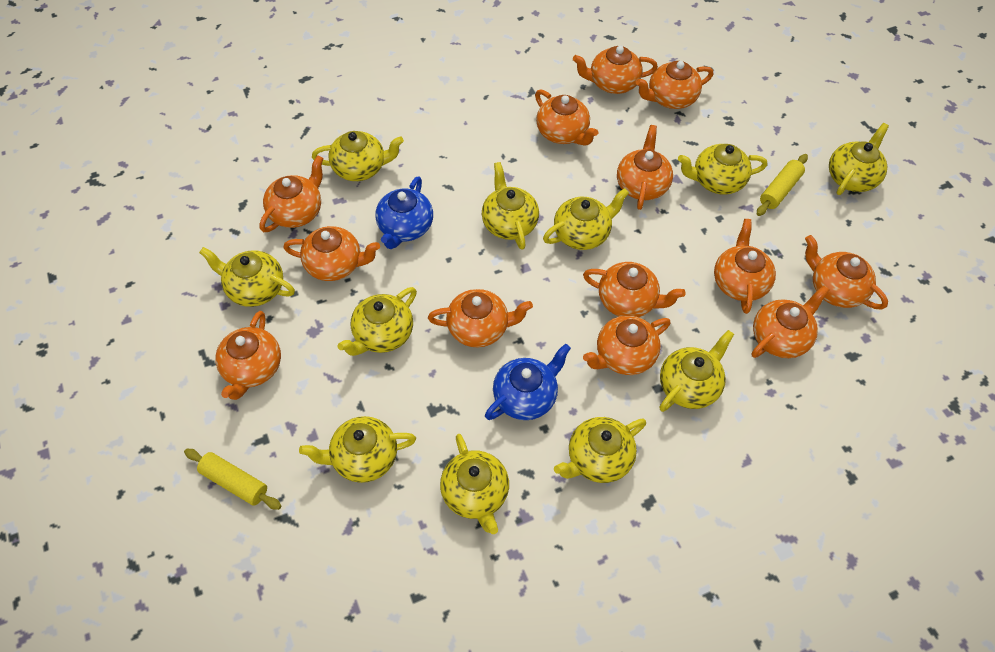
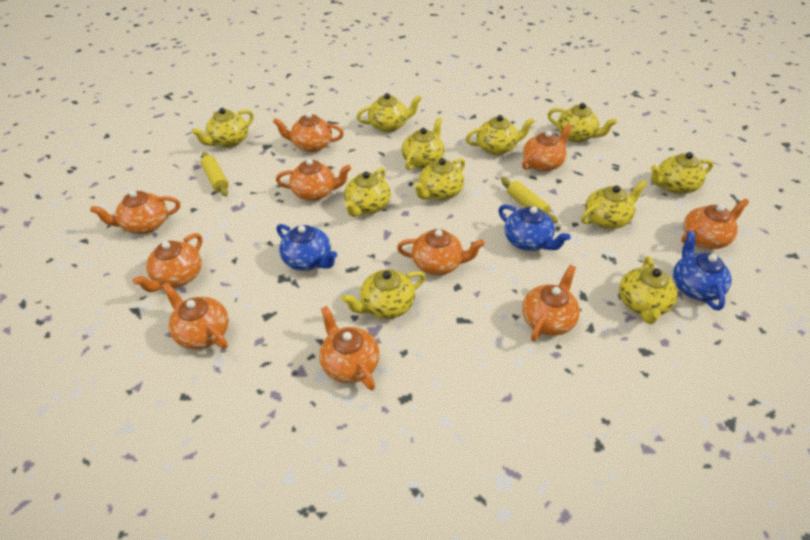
blue teapot: [375,176,433,249] [485,343,571,420] = 2 -> [276,224,337,271] [498,205,571,251] [673,231,732,311] = 3
orange teapot: [215,311,281,400] [260,155,324,232] [283,226,380,281] [428,289,533,347] [535,90,598,145] [573,46,658,94] [583,262,685,317] [583,315,671,375] [617,125,673,210] [636,61,713,109] [714,219,776,314] [751,286,829,358] [805,235,888,309] = 13 -> [90,190,180,234] [132,233,202,292] [162,283,229,349] [273,112,344,152] [276,159,351,201] [319,306,380,390] [397,229,485,275] [522,124,572,172] [522,265,580,341] [681,199,749,249] = 10

